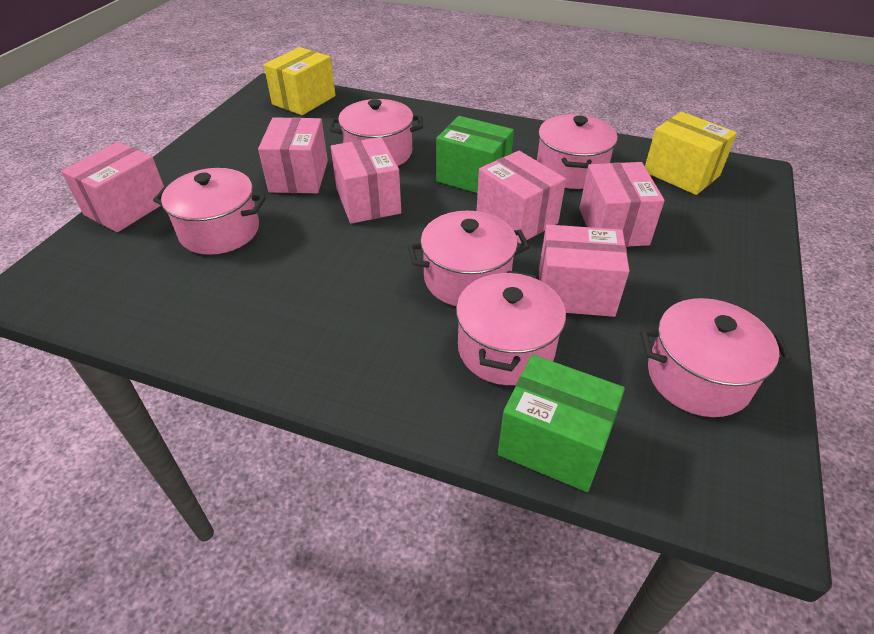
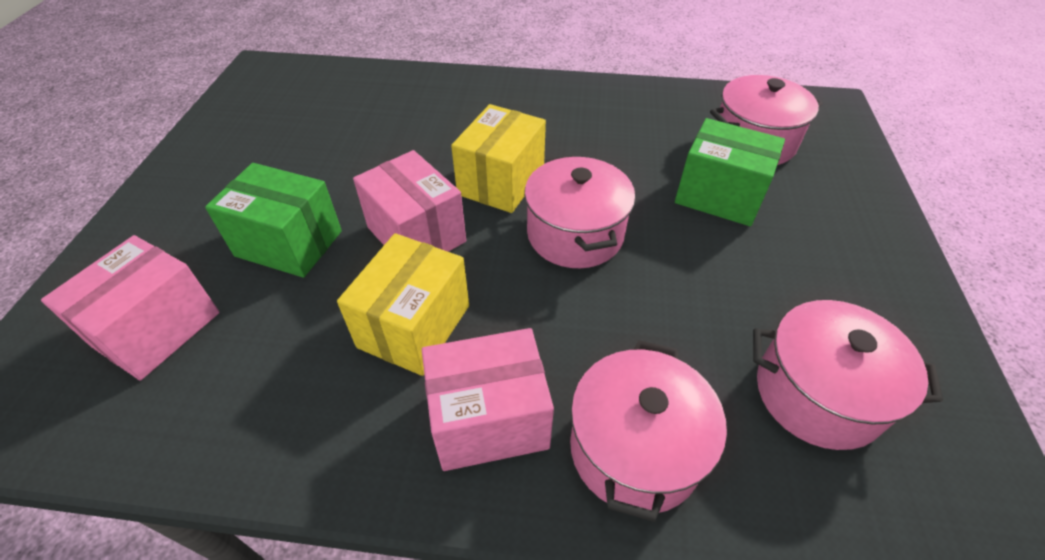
pink box: [61,142,164,232] [258,117,328,193] [331,137,401,224] [477,151,566,244] [539,225,629,317] [579,162,665,247] = 6 -> [41,235,220,380] [353,150,466,252] [422,328,554,471] = 3
pink pot: [153,168,266,255] [329,99,423,166] [408,211,530,306] [456,270,566,385] [537,114,618,189] [640,298,792,417] = 6 -> [524,155,635,268] [570,340,727,522] [710,75,823,165] [753,300,943,450] = 4

